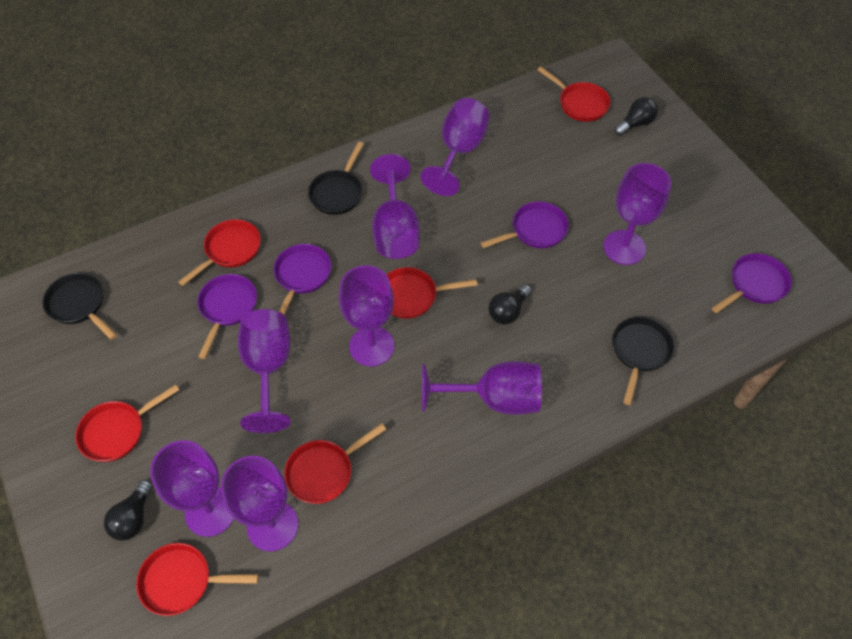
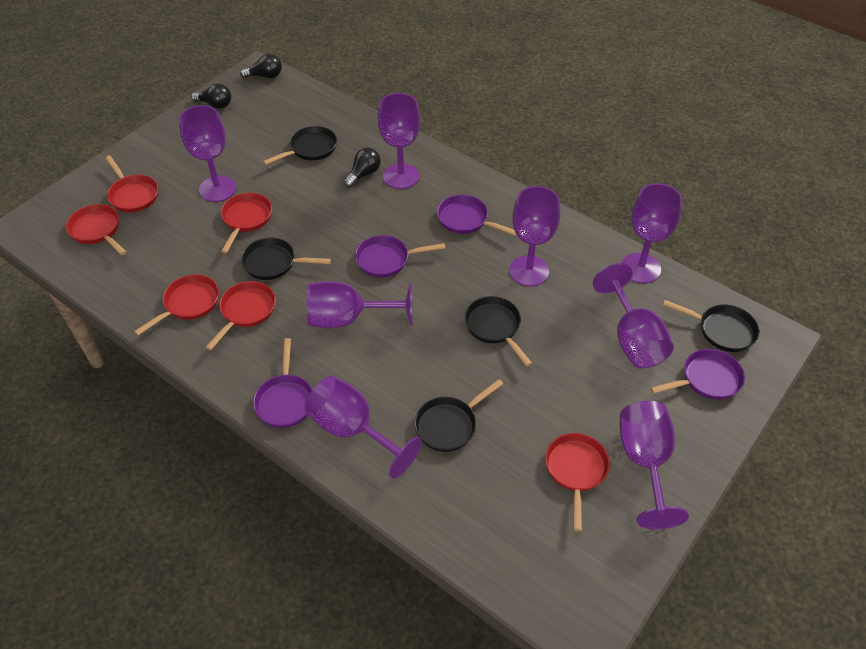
black pan: [42,273,117,340] [308,142,364,215] [612,317,674,405] = 3 -> [241,238,331,280] [263,126,337,165] [414,379,503,452] [464,296,532,367] [663,300,759,352] = 5

